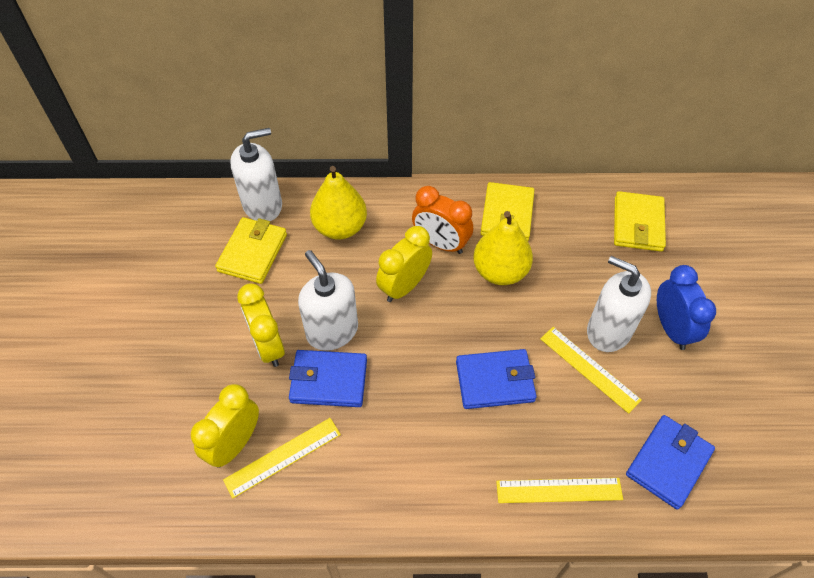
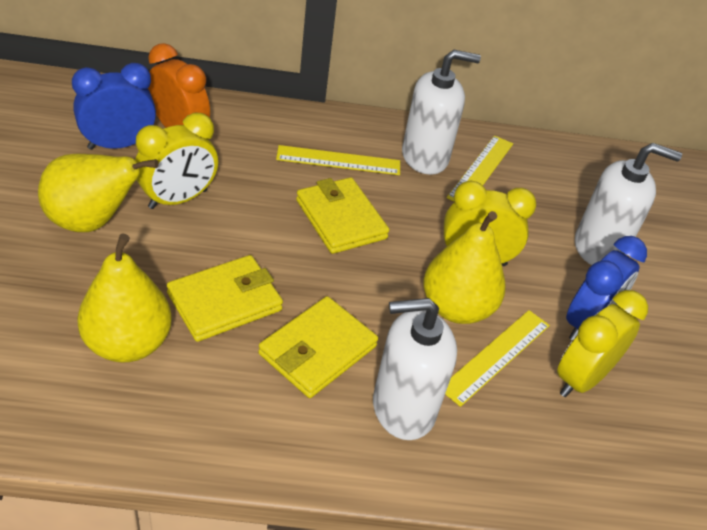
blue clock: [657,265,716,350] = 1 -> [72,63,156,150] [566,236,647,340] = 2
blue wallet: [289,350,367,407] [456,349,537,409] [626,415,715,510] = 3 -> none = 0
yellow pear: [310,166,367,240] [473,211,533,285] = 2 -> [38,153,158,232] [77,233,172,363] [423,211,506,324] = 3

